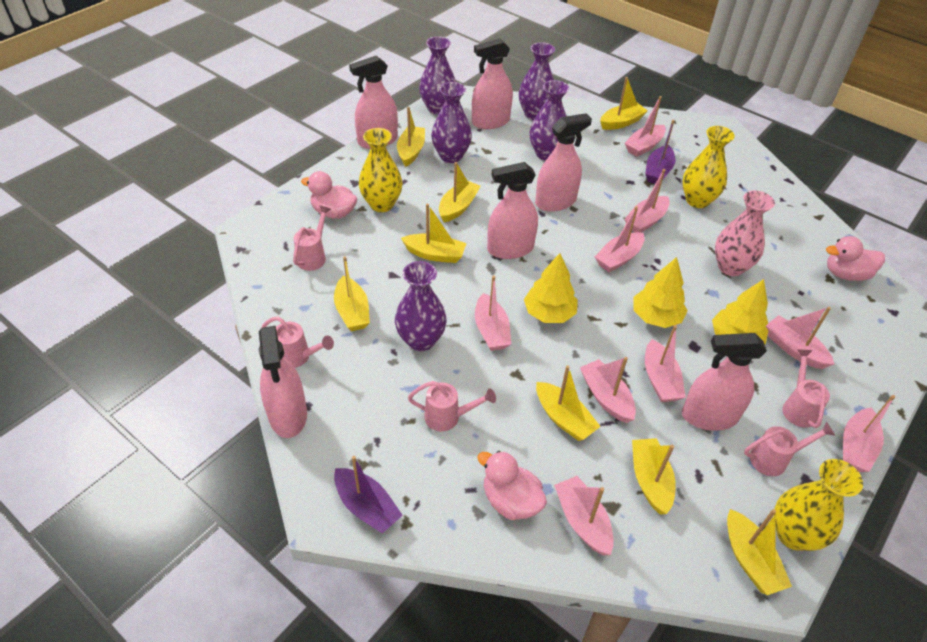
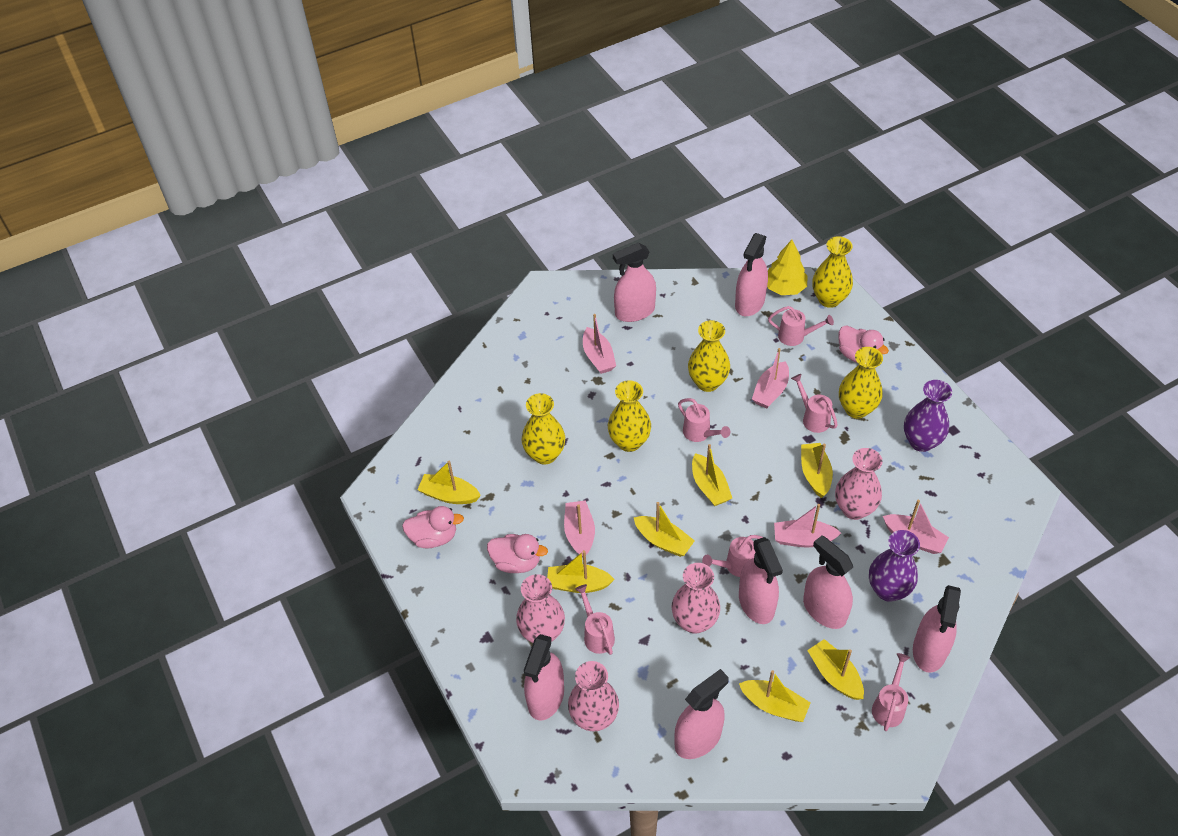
pink boat: [475,276,511,351] [554,476,614,555] [580,357,636,423] [595,206,645,272] [624,169,670,233] [625,96,666,157] [645,325,686,402] [766,307,834,369] [843,395,895,472] = 9 -> [564,500,595,558] [583,314,616,374] [752,348,789,408] [774,504,841,548] [883,500,949,554] = 5
pink spray bottle: [259,326,307,438] [349,56,398,149] [472,38,513,129] [487,162,538,259] [535,113,592,211] [682,333,767,431] = 6 -> [524,634,564,721] [613,243,656,322] [674,669,729,759] [735,233,768,316] [739,537,783,624] [803,536,853,629] [913,585,961,673] = 7
pink vase: [715,191,775,276] = 1 -> [516,574,565,643] [568,661,619,731] [672,563,720,634] [835,448,882,520] = 4
pink watering can: [261,317,334,368] [293,205,331,271] [408,381,496,431] [744,422,835,476] [783,349,830,428] = 5 -> [575,584,615,655] [678,398,730,442] [702,535,763,577] [768,306,834,346] [791,374,838,433] [872,653,910,731] = 6
purple boat: [334,456,403,533] [645,120,676,184] = 2 -> none = 0
purple vase: [395,261,447,351] [419,37,456,114] [431,82,472,163] [519,42,555,120] [530,80,569,160] = 5 -> [869,530,920,602] [904,380,952,452] = 2
yellow boat: [334,256,370,331] [397,107,425,167] [401,204,467,263] [439,162,481,223] [536,365,601,441] [600,77,648,130] [632,438,676,515] [727,509,792,595] = 8 -> [417,461,481,504] [547,550,615,593] [633,502,695,557] [692,444,732,506] [739,670,811,722] [801,443,833,498] [807,639,864,700] = 7
yellow tree: [524,253,578,323] [633,257,688,328] [712,279,769,344] = 3 -> [767,240,808,295] = 1
yellow vase: [359,128,403,212] [682,126,735,208] [774,459,863,551] = 3 -> [521,393,565,465] [608,380,651,452] [688,320,730,392] [812,236,853,308] [839,347,883,419] = 5

